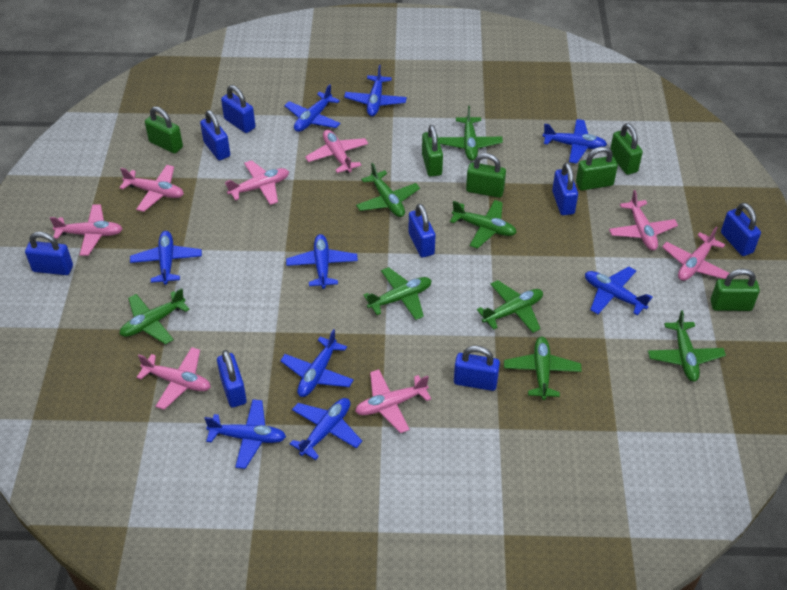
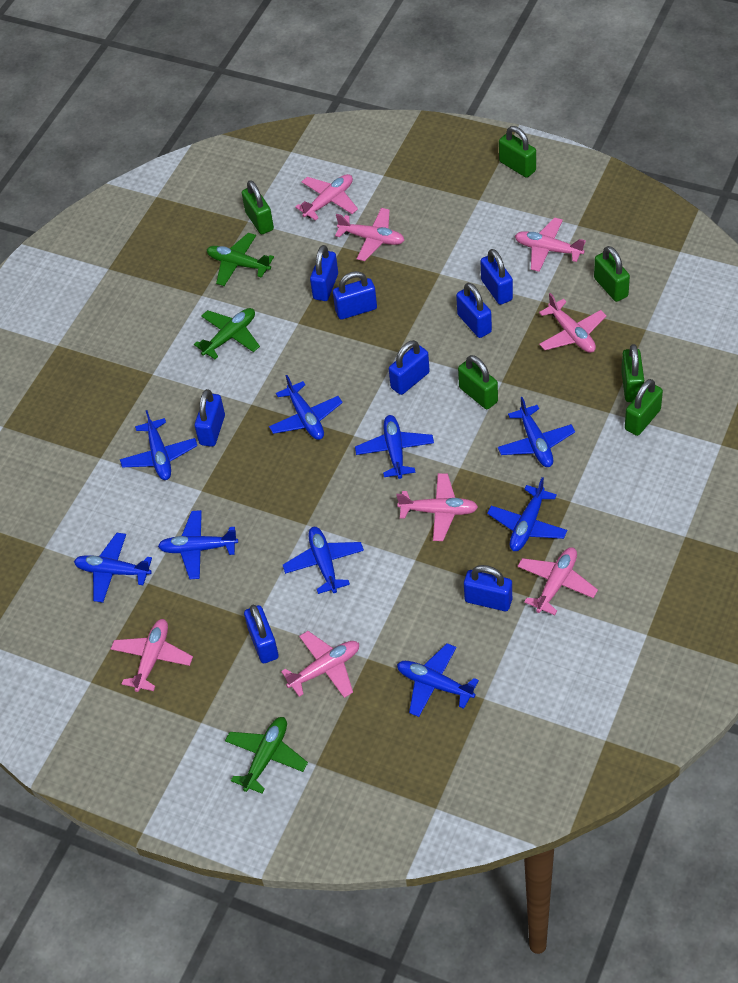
green plane: [119,288,190,345] [356,163,420,217] [363,267,432,320] [438,106,503,161] [450,200,517,249] [477,280,543,333] [504,337,582,400] [648,310,726,382] = 8 -> [194,308,260,359] [207,233,274,286] [225,717,308,794] = 3

